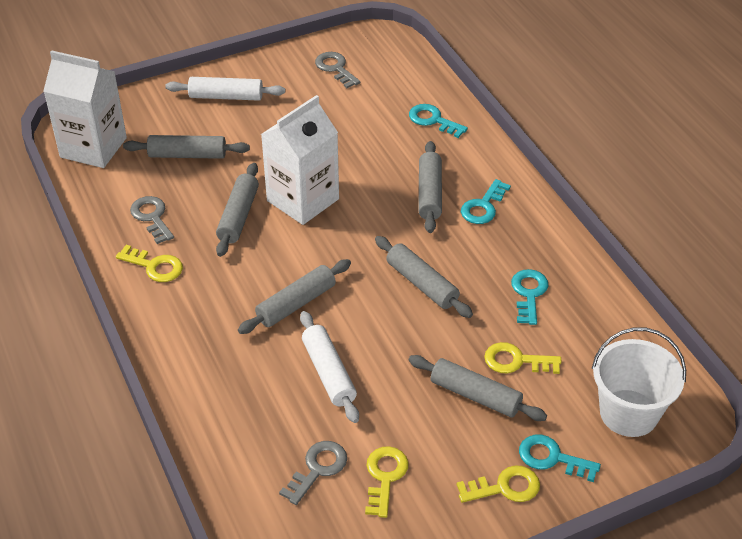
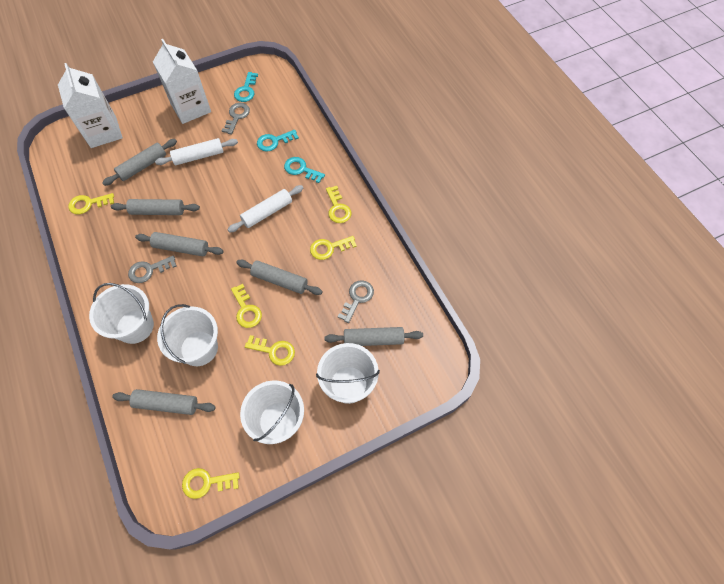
turquoise key: [409,104,468,138] [461,179,511,224] [511,269,548,325] [519,434,601,482] = 4 -> [234,72,258,102] [257,130,299,152] [284,157,325,183] = 3
white bucket: [592,327,686,437] = 1 -> [89,283,154,344] [157,304,218,366] [240,380,304,444] [316,343,380,404] = 4
yellow key: [116,245,183,282] [365,446,409,518] [457,466,540,503] [484,342,562,374] = 4 -> [68,193,114,214] [182,468,239,499] [231,284,262,328] [245,335,295,366] [310,236,357,260] [326,186,352,223] = 6

